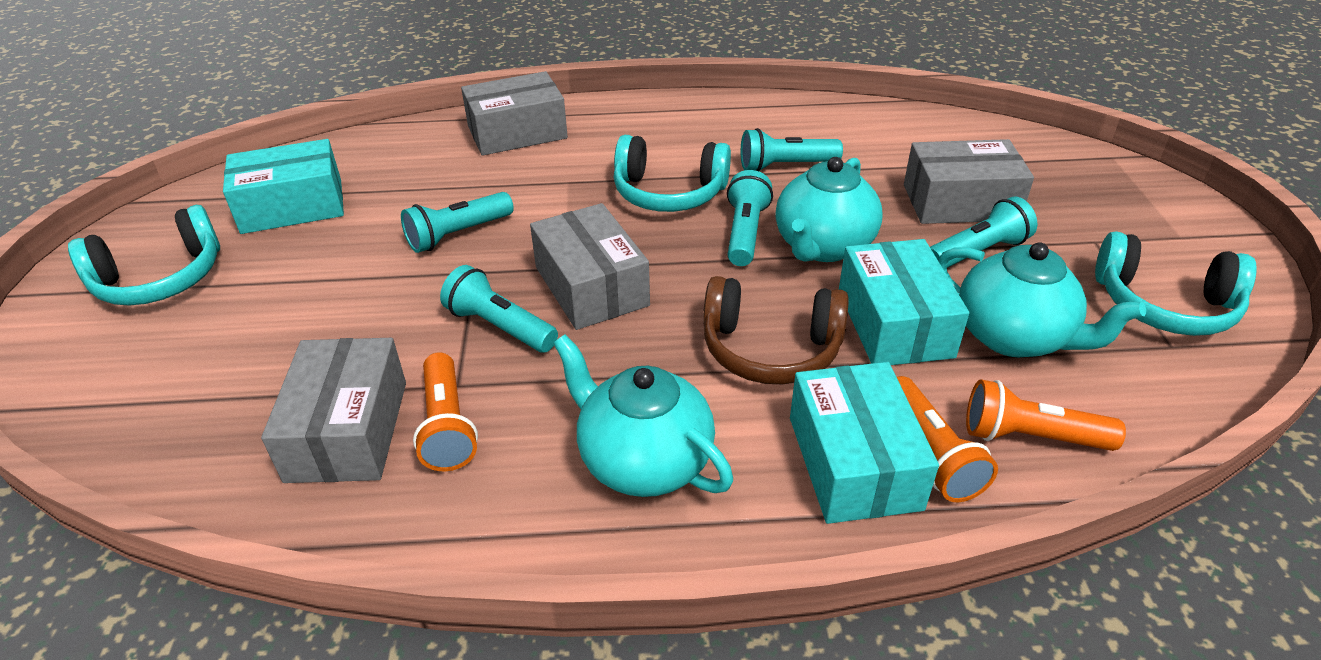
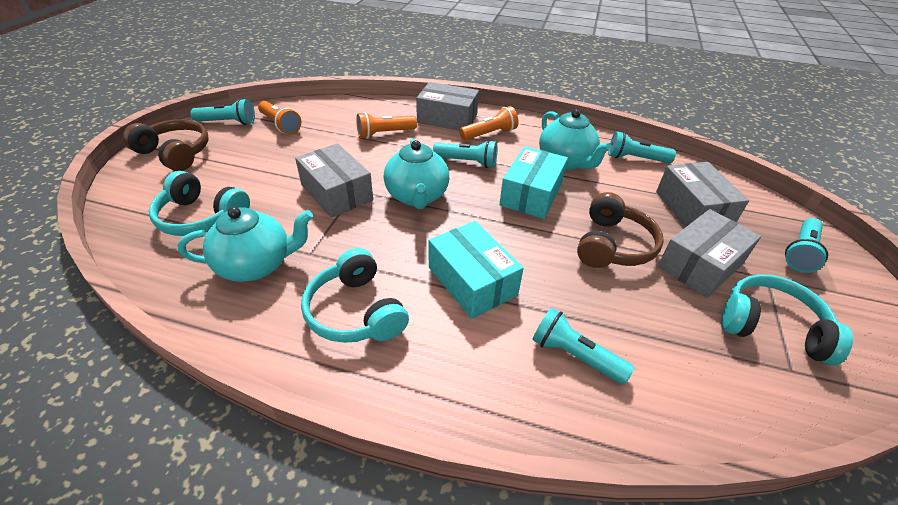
brown headphones: [703,276,849,384] = 1 -> [123,119,209,171] [577,192,664,268] = 2
turquoise box: [223,139,344,234] [790,362,939,524] [839,239,969,365] = 3 -> [429,221,524,319] [499,146,568,219] = 2

